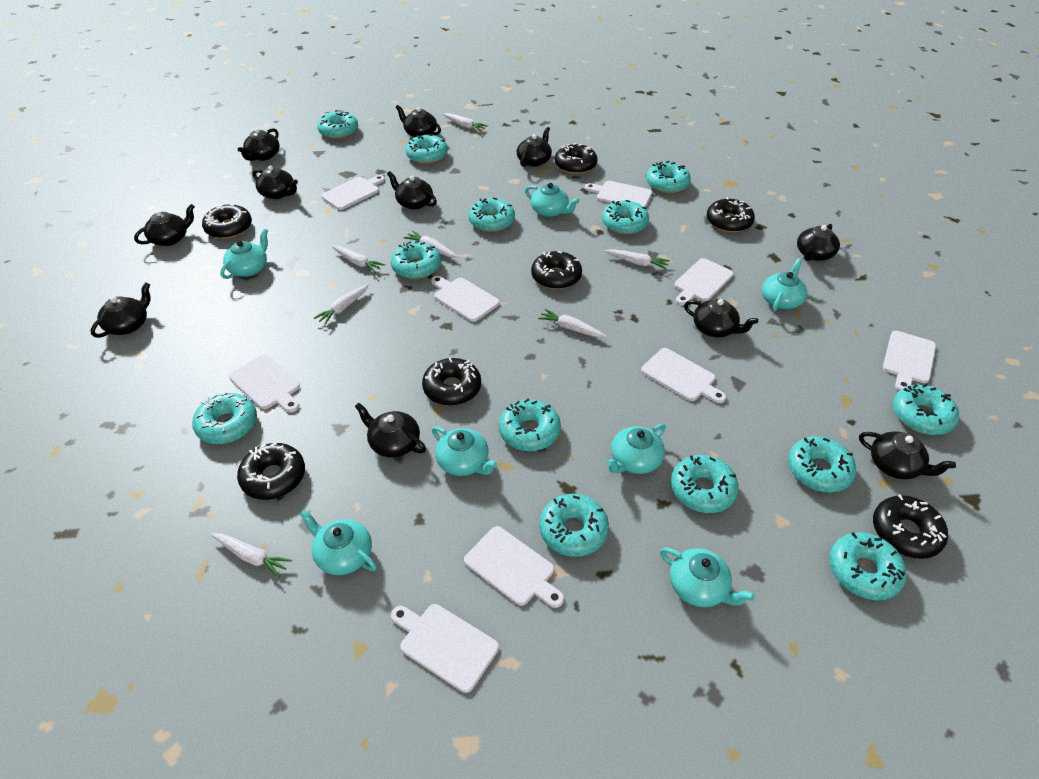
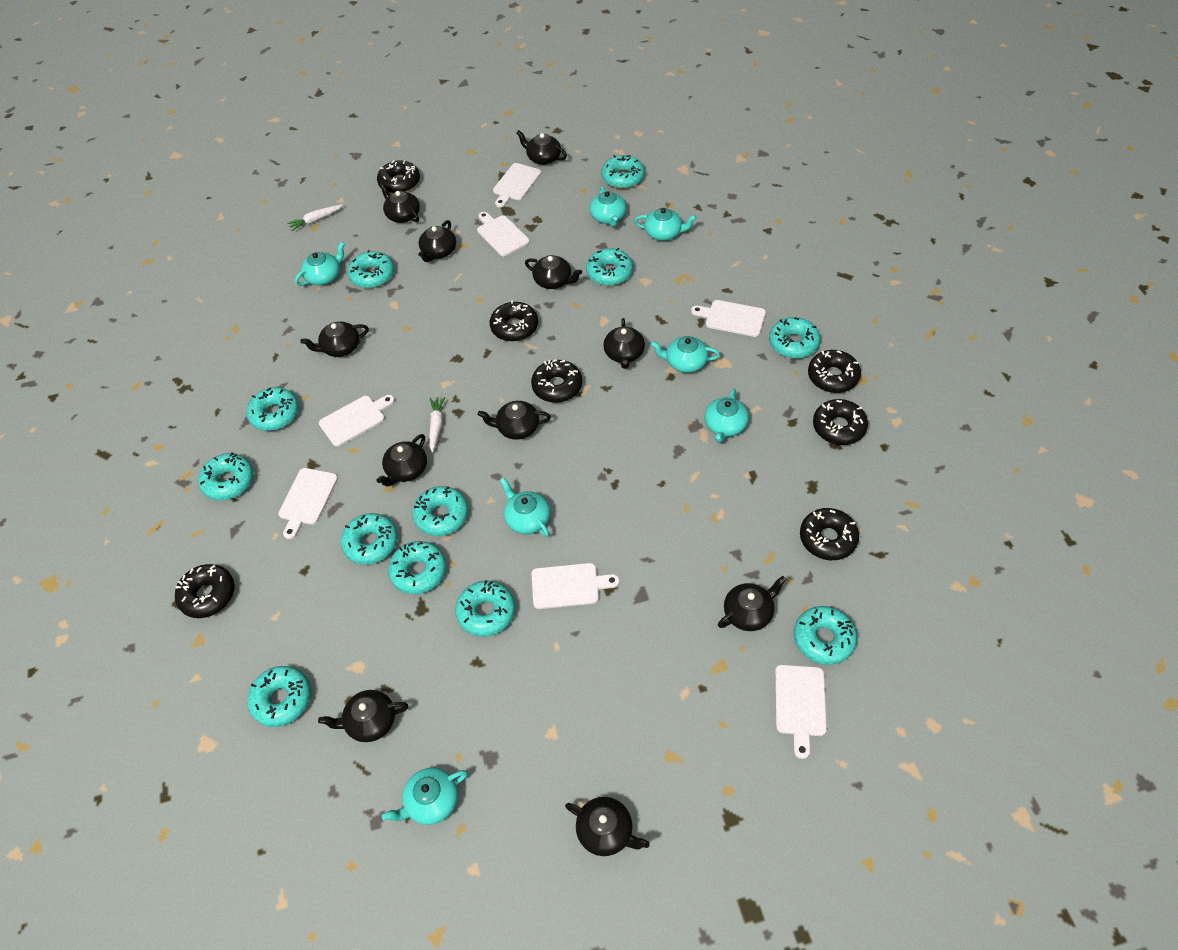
turquoise donut: [192,392,257,444] [317,110,358,139] [391,240,441,279] [405,134,448,164] [468,197,515,232] [499,399,561,451] [539,494,609,557] [602,200,649,235] [646,161,691,193] [671,455,739,513] [788,436,856,493] [829,532,907,600] [893,384,959,435] = 13 -> [198,453,253,500] [246,387,299,431] [247,666,311,727] [340,513,398,565] [347,250,394,288] [388,541,446,594] [412,486,468,536] [455,580,515,637] [586,248,633,286] [601,155,644,189] [769,317,820,358] [794,606,857,665] = 12
white carrot: [211,533,292,578] [314,284,369,325] [331,246,385,273] [403,230,458,257] [443,113,488,131] [538,309,607,337] [605,249,670,270] = 7 -> [287,204,343,231] [429,397,445,453] = 2
white cutting board: [229,355,300,413] [321,175,385,210] [391,604,499,693] [431,276,500,322] [464,526,564,608] [585,181,653,207] [641,348,726,403] [674,258,734,305] [883,331,936,391] = 9 -> [278,468,338,539] [319,395,395,447] [477,212,530,256] [493,163,541,208] [531,563,619,609] [691,300,766,337] [775,665,827,759] = 7

